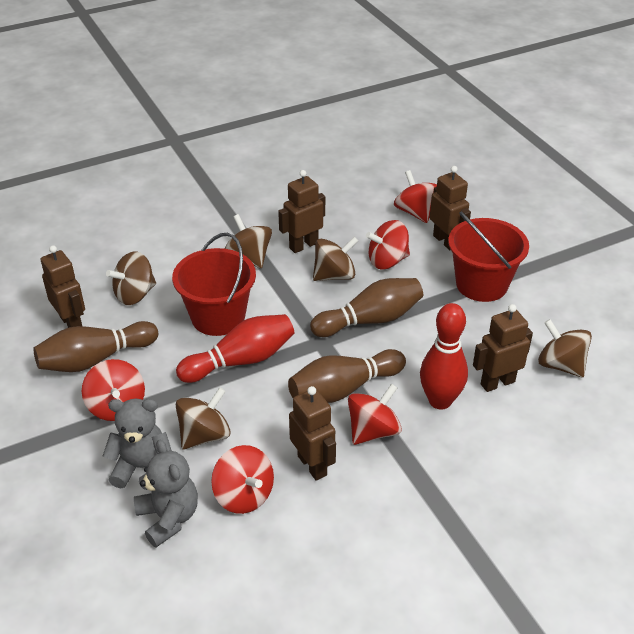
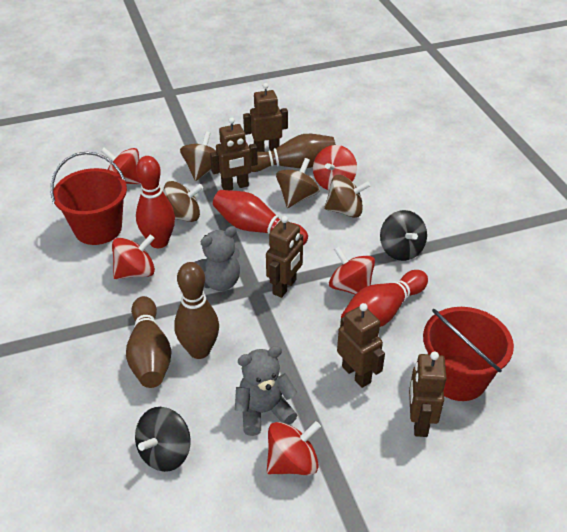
black spinning top: none = 0 -> [135,407,191,472] [380,210,427,261] = 2
brown spinning top: [106,251,156,305] [176,387,231,449] [225,214,272,269] [313,237,358,281] [538,319,592,377] = 5 -> [164,181,203,222] [180,131,216,181] [276,158,320,208] [324,175,370,218] = 4
red bowling pin: [176,314,294,383] [420,303,468,410] = 2 -> [136,156,175,248] [213,190,308,245] [341,270,428,327] = 3

